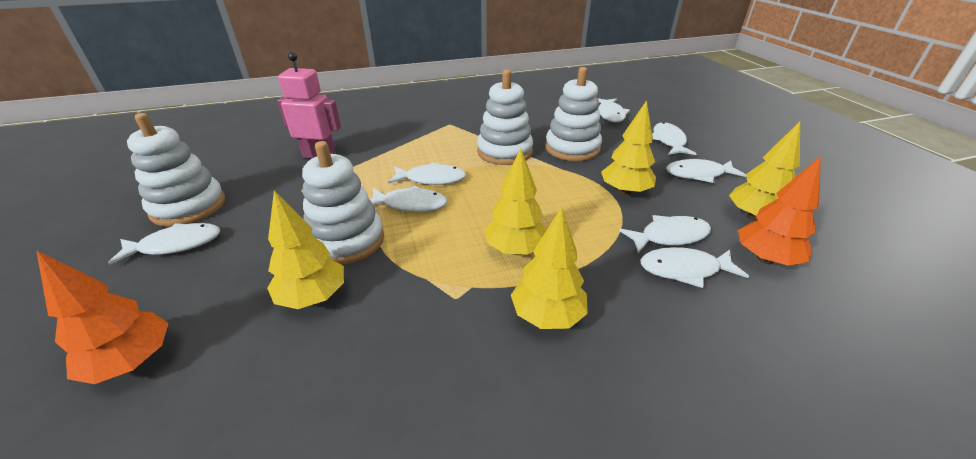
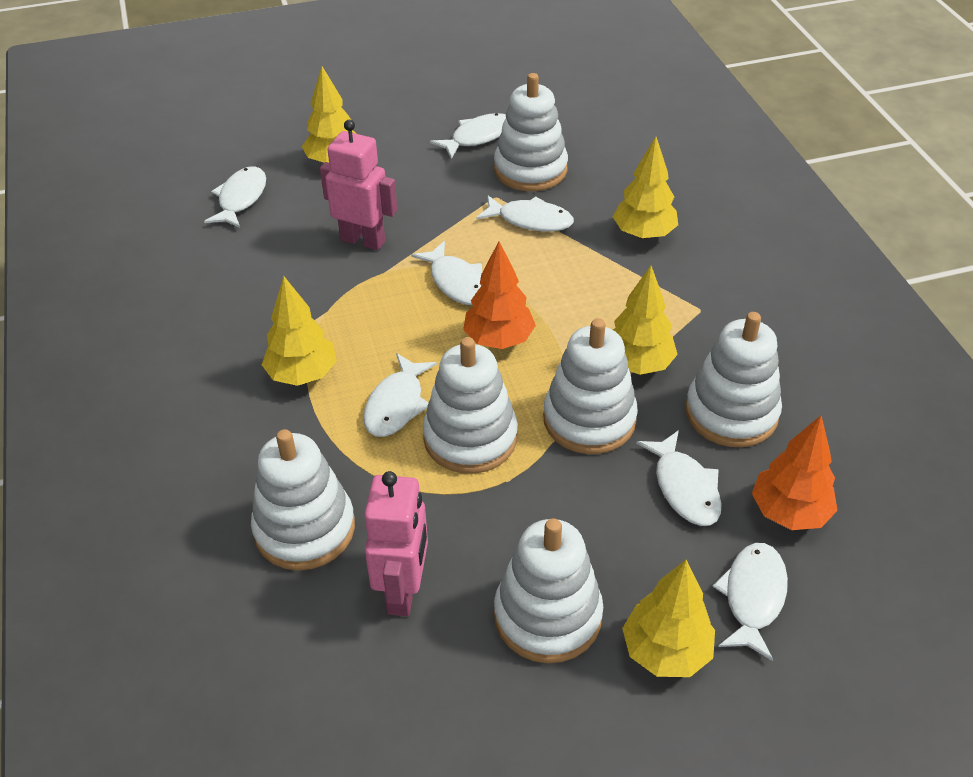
pink robot: [277,52,341,159] = 1 -> [320,120,397,250] [364,471,428,616] = 2
white fish: [108,223,220,265] [370,185,447,212] [388,162,466,185] [598,99,630,122] [619,215,711,253] [641,247,749,288] [652,122,697,155] [666,159,746,183] = 8 -> [204,166,266,228] [363,353,437,437] [411,241,482,305] [430,113,506,159] [476,195,574,232] [636,430,722,526] [712,543,788,661] = 7
white stacking toy: [127,113,225,227] [302,141,384,265] [477,70,533,165] [545,67,602,161] = 4 -> [251,429,355,570] [423,337,518,474] [494,73,568,191] [494,518,603,663] [543,318,638,454] [685,312,782,447] = 6

